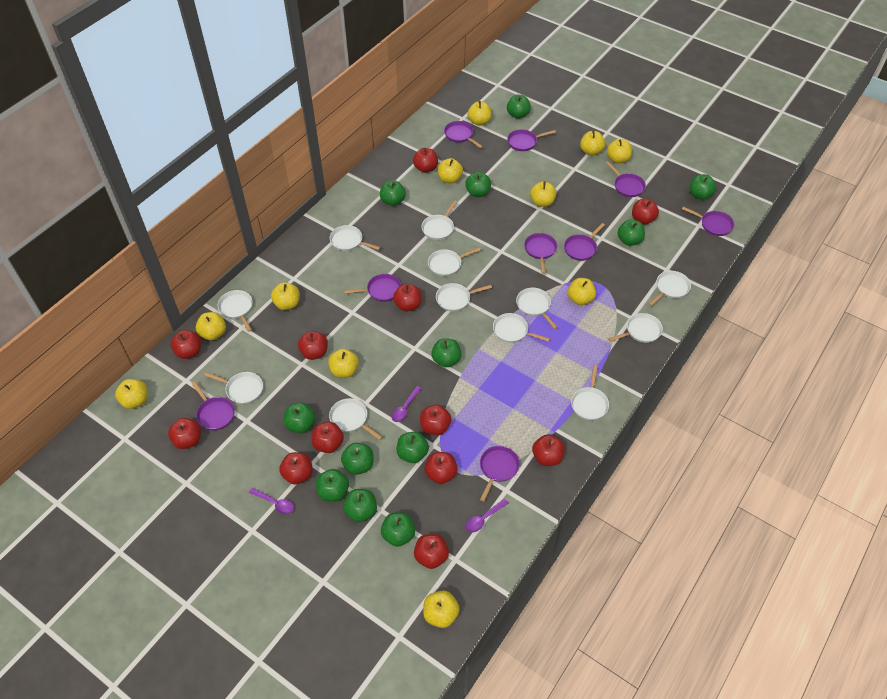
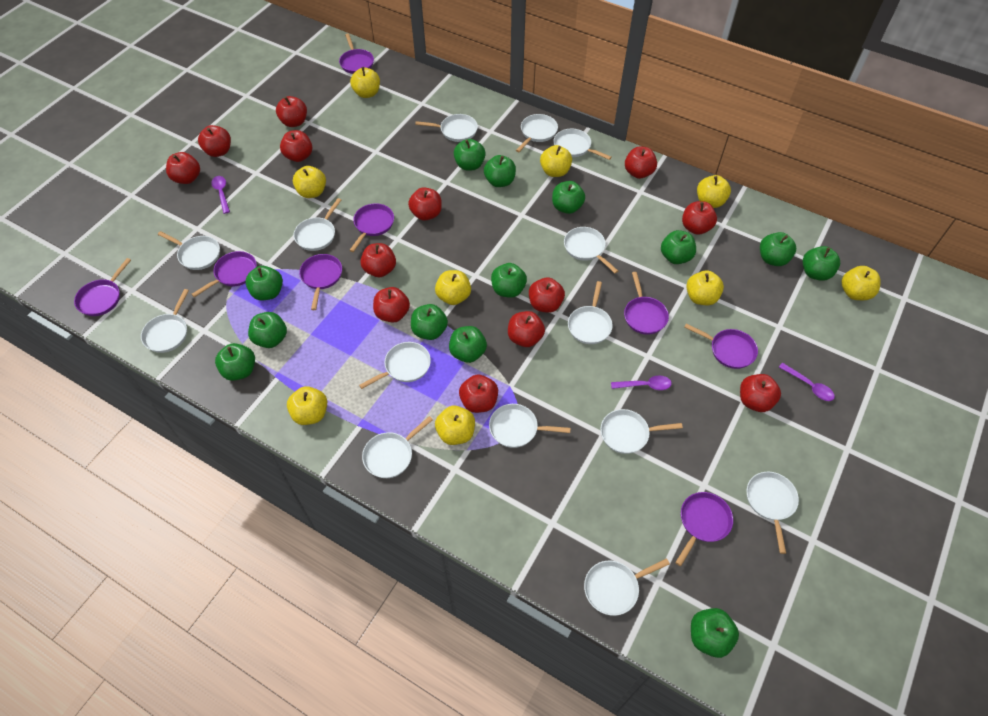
green apple: [284,402,316,433] [316,469,349,502] [341,443,373,475] [343,489,377,522] [380,180,406,206] [381,512,415,547] [397,432,429,463] [431,338,462,367] [465,172,491,197] [507,95,531,119] [618,219,645,246] [690,174,716,200] = 12 -> [215,343,255,381] [245,266,283,300] [248,312,287,348] [411,304,448,340] [449,326,487,363] [454,139,486,171] [484,155,516,187] [491,263,527,298] [552,181,585,214] [661,230,696,264] [691,608,739,658] [760,232,796,266] [803,246,840,281] = 13
purple pan: [191,381,235,430] [344,274,401,302] [444,121,483,148] [480,446,520,502] [507,129,556,151] [524,233,557,274] [564,223,605,261] [606,161,646,197] [682,207,734,236] = 9 -> [74,258,131,316] [191,251,257,297] [299,254,342,310] [339,33,374,74] [349,203,394,252] [624,272,669,335] [675,492,733,566] [684,323,758,369] = 8
red apple: [168,418,201,449] [170,330,201,359] [279,452,313,485] [298,331,328,360] [312,422,344,453] [393,284,422,312] [413,148,438,173] [414,534,449,569] [420,405,452,435] [424,452,458,484] [532,434,565,466] [632,199,659,225] = 12 -> [166,152,200,184] [198,125,231,157] [276,96,307,127] [280,130,312,162] [360,243,396,277] [373,287,410,323] [408,187,442,221] [459,374,498,413] [508,311,545,347] [529,277,565,313] [625,147,657,179] [682,201,717,235] [740,374,781,412] = 13
white pan: [204,372,263,404] [217,290,253,332] [329,398,382,440] [330,225,380,251] [421,200,457,240] [428,247,481,276] [436,283,492,312] [493,313,550,343] [516,288,558,329] [571,366,609,420] [608,313,663,343] [649,271,691,306] = 12 -> [141,289,189,353] [158,231,220,270] [293,198,341,251] [359,342,431,389] [362,416,433,478] [415,114,478,142] [489,404,571,448] [516,114,558,152] [554,129,612,160] [564,227,618,273] [568,281,613,344] [584,558,670,616] [600,409,683,454] [747,472,799,554] = 14
yellow apple: [115,379,148,409] [196,312,226,340] [271,282,300,310] [328,349,359,378] [423,590,460,628] [438,158,463,184] [468,101,492,126] [530,181,556,207] [567,278,596,305] [580,131,605,156] [607,139,632,164] = 11 -> [287,386,327,425] [293,166,326,198] [350,67,380,98] [435,270,471,305] [435,406,475,445] [540,145,572,177] [686,270,724,305] [697,175,731,208] [842,266,881,300] = 9

